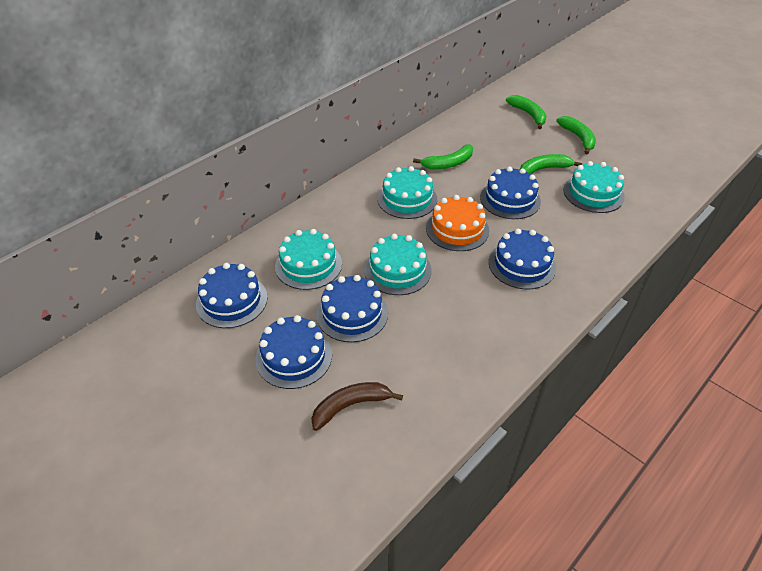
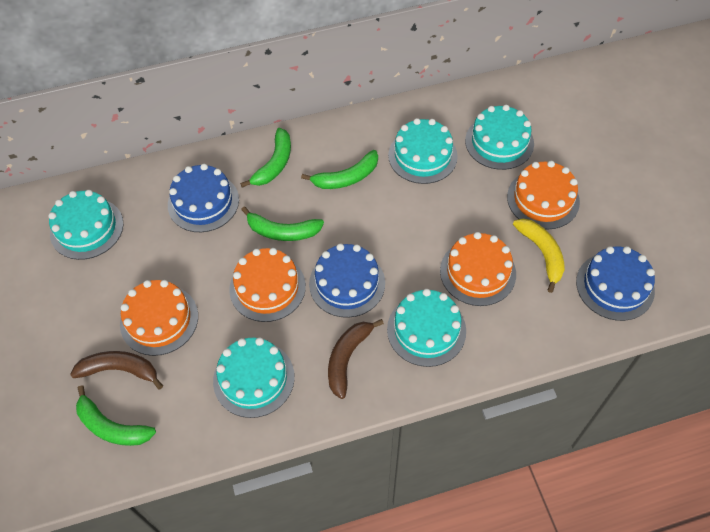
blue cake: [196,263,268,328] [255,315,332,389] [316,275,388,342] [480,166,541,219] [489,229,556,289] = 5 -> [168,164,239,232] [309,244,385,318] [576,246,655,321] = 3
brown banana: [311,382,403,431] = 1 -> [70,351,163,390] [328,319,384,399] = 2
orange cake: [426,195,489,251] = 1 -> [120,280,198,356] [229,248,306,322] [440,232,516,306] [507,161,580,230] = 4
turquoise cake: [275,229,342,290] [364,234,432,295] [377,166,437,219] [564,161,625,213] = 4 -> [48,190,124,260] [213,337,295,418] [387,289,466,367] [388,118,458,184] [465,105,534,170] = 5
yellow banana: none = 0 -> [513,219,565,293] = 1

